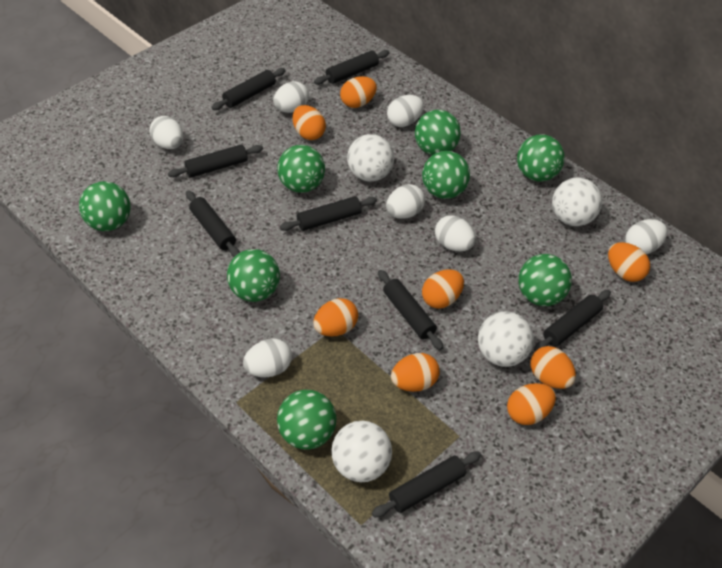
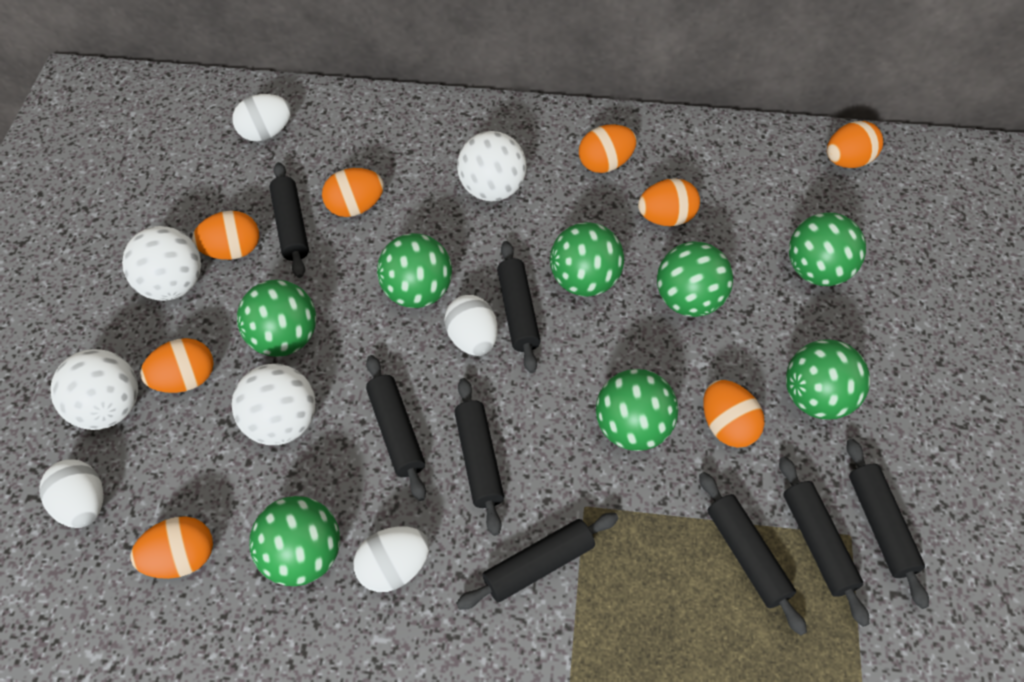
white egg: [150,116,183,149] [243,338,292,377] [273,81,309,113] [386,184,425,219] [387,95,424,127] [435,215,476,252] [625,219,667,254] = 7 -> [39,459,104,528] [232,94,291,141] [354,526,429,592] [444,295,498,356] = 4

